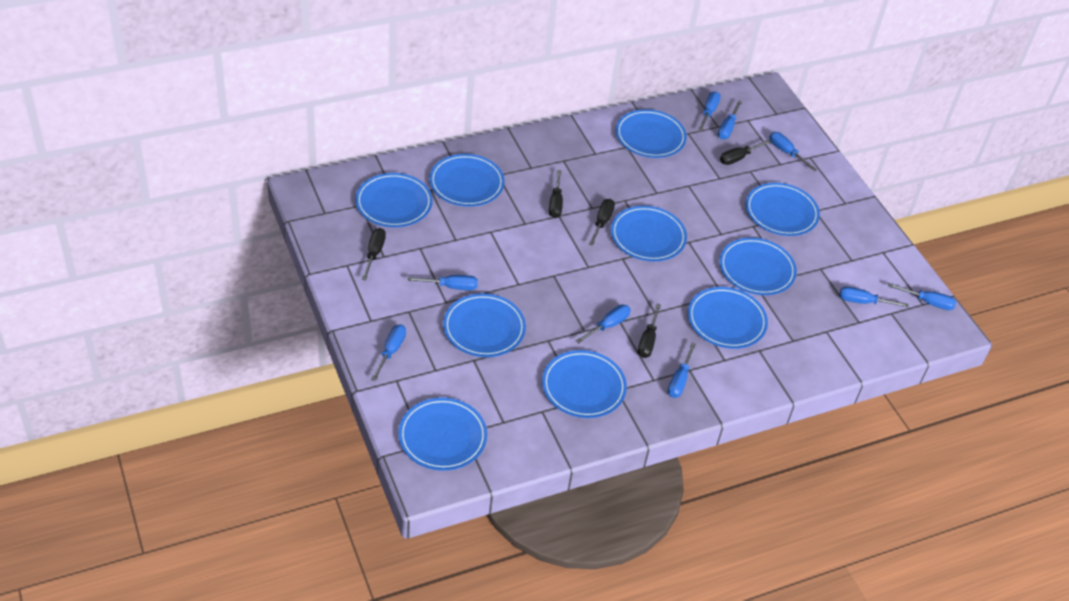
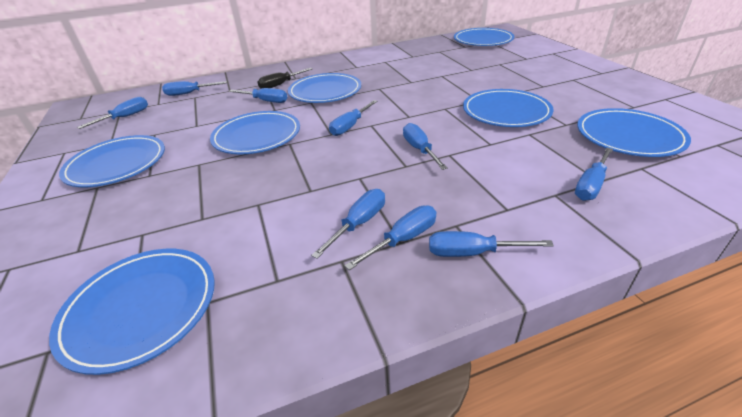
black screwdriver: [362,228,386,280] [549,170,563,218] [589,199,615,246] [638,304,661,358] [720,140,771,165] = 5 -> [257,68,313,89] = 1
blue plate: [355,173,433,227] [398,398,487,471] [429,154,505,207] [443,293,526,357] [542,350,627,418] [611,206,687,262] [616,109,687,158] [688,287,768,349] [719,238,797,295] [746,183,820,236] = 10 -> [49,249,215,375] [59,135,165,187] [210,111,300,154] [288,73,361,103] [454,28,515,46] [463,89,553,127] [577,108,691,157] = 7

